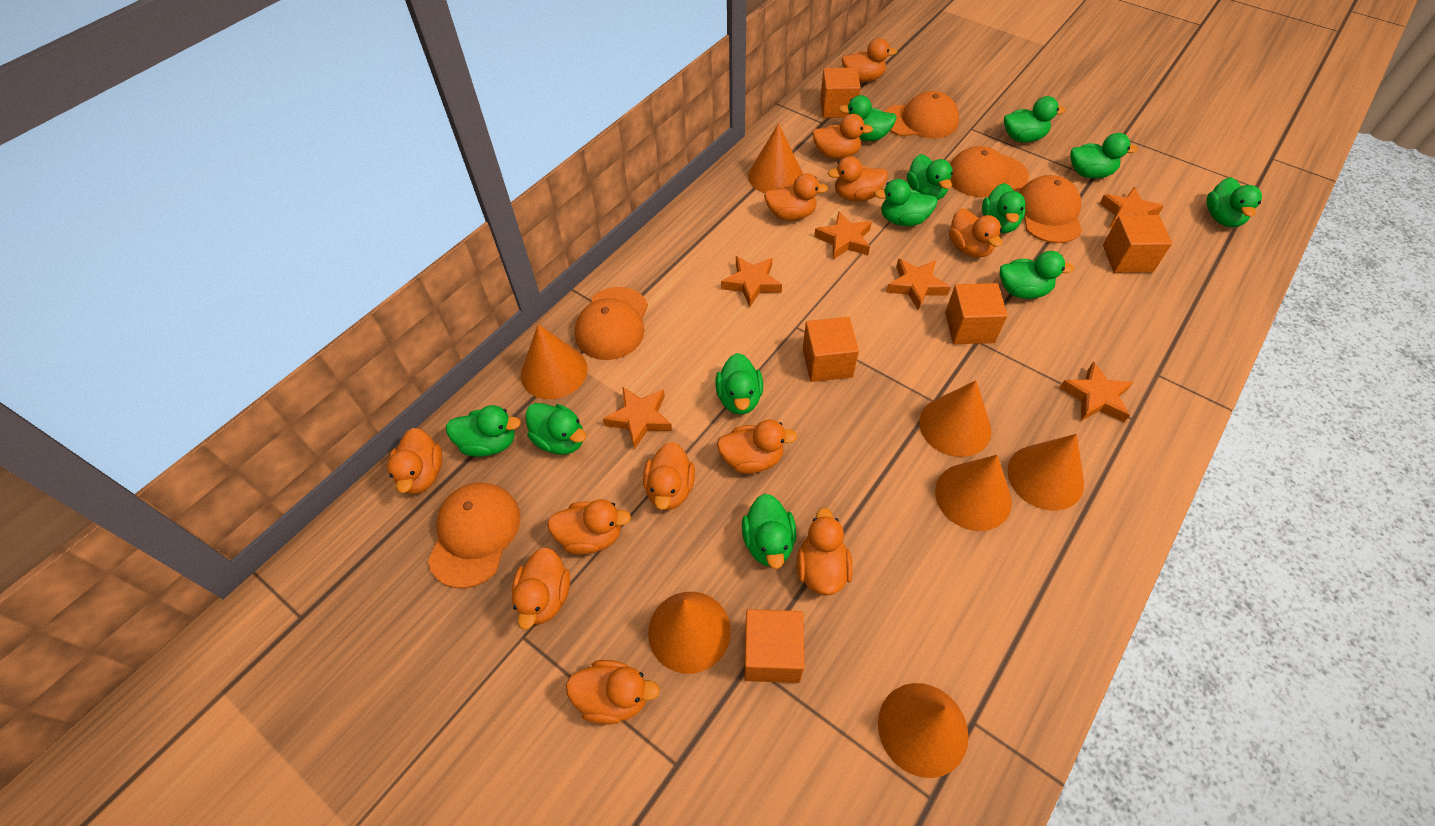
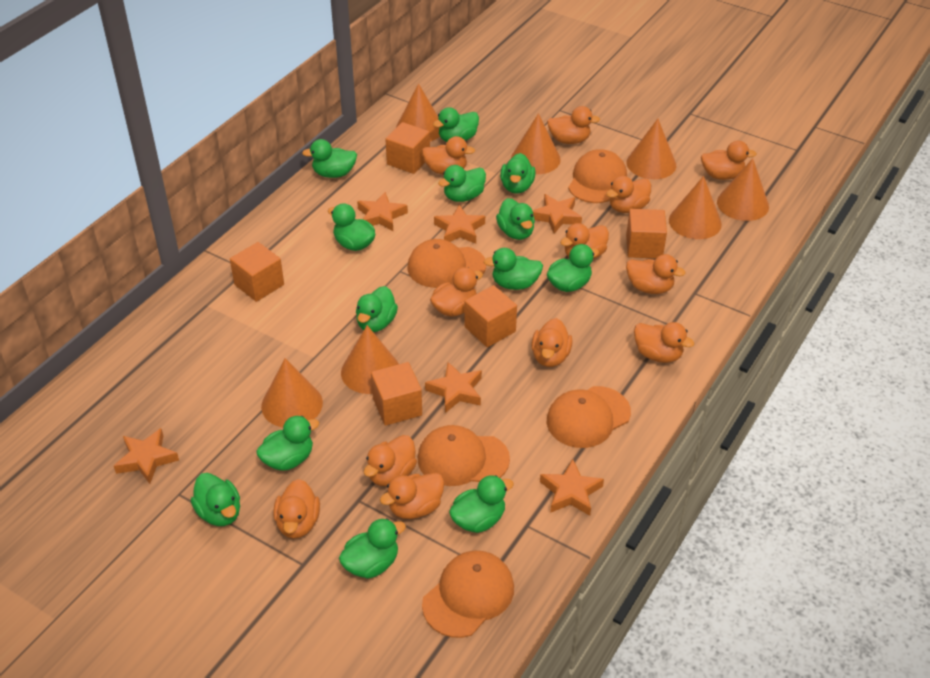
green duck: [446,405,521,457] [525,403,586,454] [715,353,763,415] [742,494,796,569] [839,95,897,141] [874,179,938,226] [907,154,953,200] [982,183,1025,233] [1000,251,1074,299] [1004,96,1065,142] [1070,133,1138,178] [1207,177,1262,227] = 12 -> [191,473,240,526] [256,416,319,471] [302,139,357,178] [328,203,375,251] [339,518,406,579] [356,286,398,332] [433,107,479,142] [438,165,486,202] [449,475,514,533] [483,248,543,290] [496,198,535,240] [500,153,535,194] [547,244,599,292] = 13

